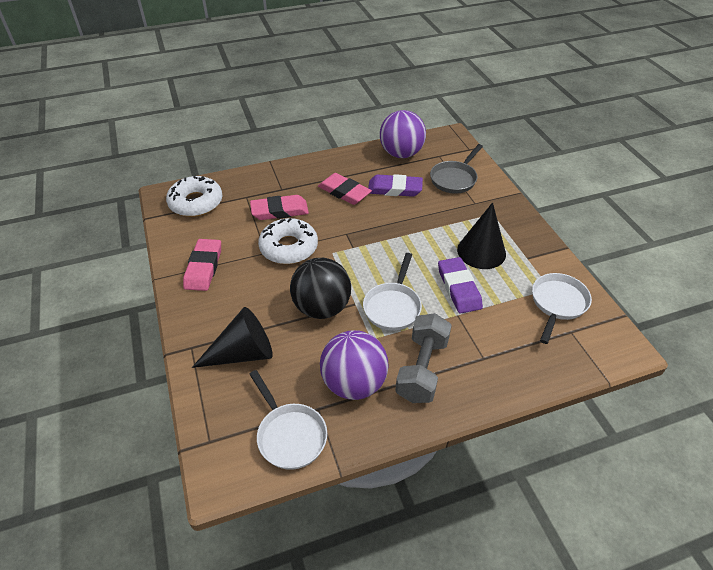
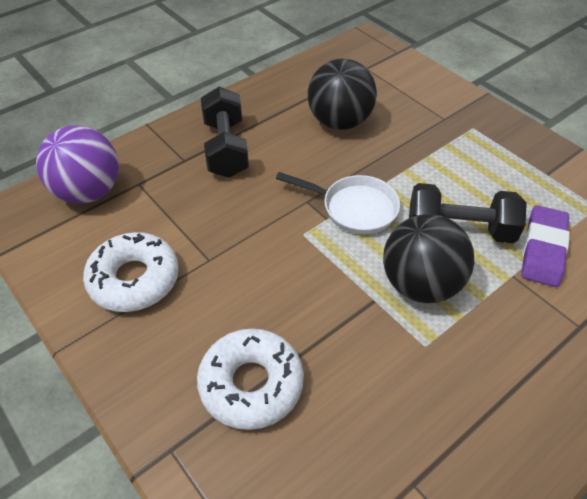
black ball: [290,258,351,319] = 1 -> [308,58,377,130] [383,214,475,303] = 2
black cone: [192,307,273,368] [457,202,506,269] = 2 -> none = 0
black dumbbell: none = 0 -> [201,87,249,178] [409,183,527,243] = 2
grey dumbbell: [395,313,452,403] = 1 -> none = 0
grey pan: [430,144,483,193] = 1 -> none = 0
pink eraser: [183,239,221,291] [250,195,309,220] [318,173,372,205] = 3 -> none = 0
purple ball: [320,330,388,400] [380,110,426,158] = 2 -> [36,125,119,204] = 1
purple eraser: [368,174,423,197] [438,257,483,314] = 2 -> [521,205,570,287] = 1
white pan: [249,370,327,470] [363,253,422,331] [532,273,592,344] = 3 -> [276,172,400,234] = 1

